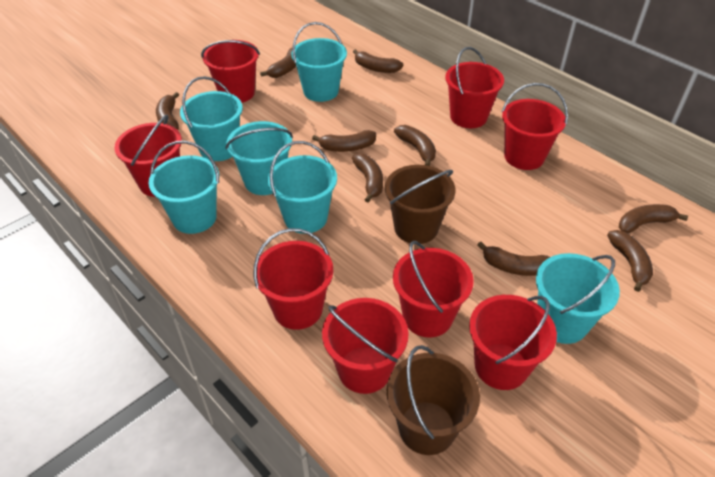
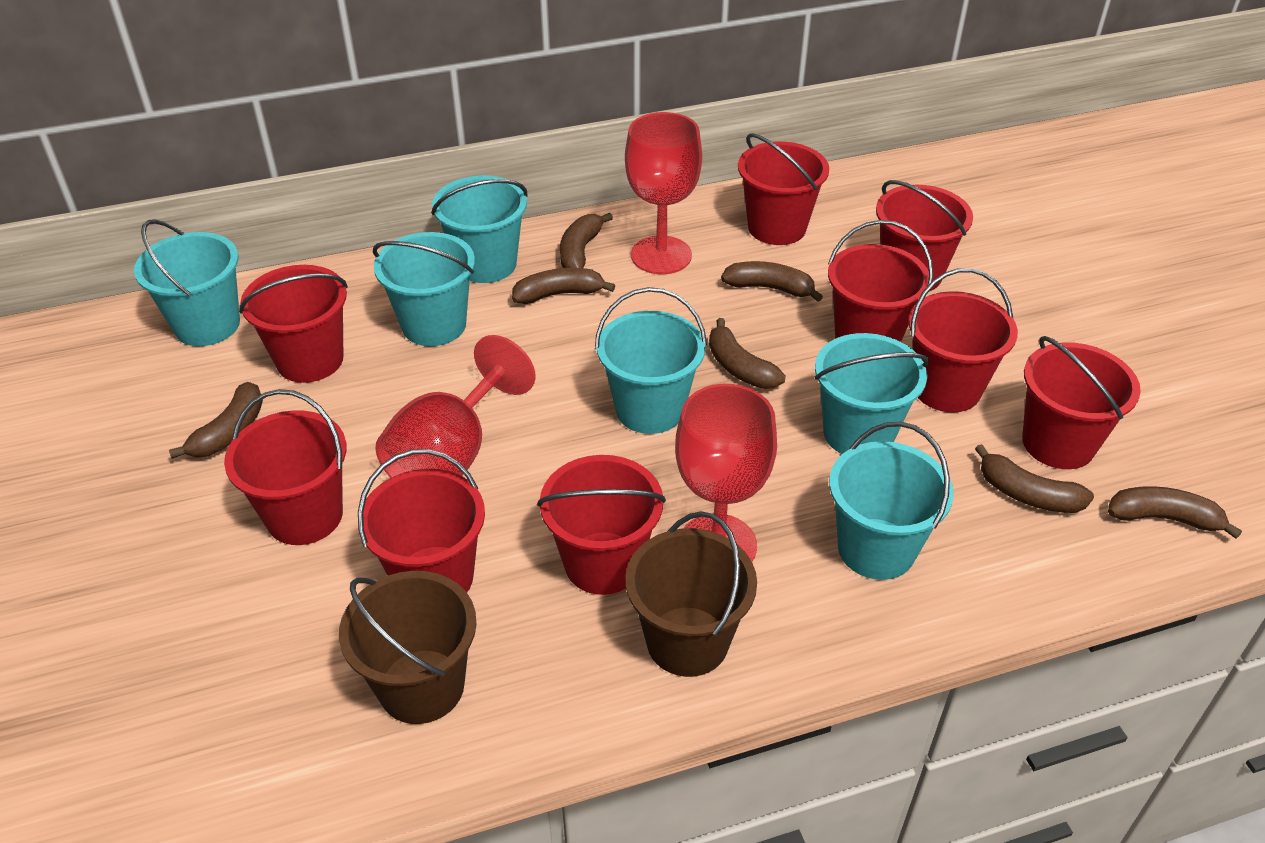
brown banana: [156,92,179,130] [260,47,296,78] [312,130,376,152] [352,153,383,203] [353,49,403,73] [394,125,436,166] [477,242,550,276] [607,230,653,292] [619,204,688,234] = 9 -> [169,382,263,459] [512,268,615,304] [560,213,613,268] [709,318,786,389] [721,261,823,302] [975,444,1094,513] [1108,486,1242,539] = 7
red bucket: [114,115,182,197] [201,40,260,103] [254,228,333,330] [322,298,409,394] [393,241,474,337] [445,47,504,128] [469,295,557,390] [502,83,568,170] = 8 -> [224,389,346,545] [239,265,348,383] [358,449,485,592] [537,455,666,595] [738,133,829,245] [828,220,933,342] [876,180,973,291] [908,268,1018,413] [1022,336,1141,469] = 9
red goblet: none = 0 -> [375,335,536,478] [625,112,702,275] [675,384,777,561] = 3

